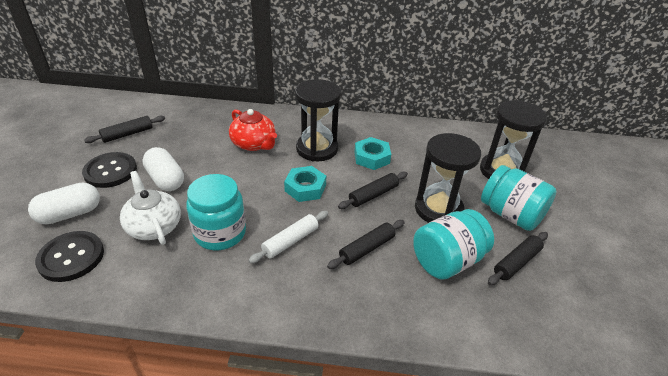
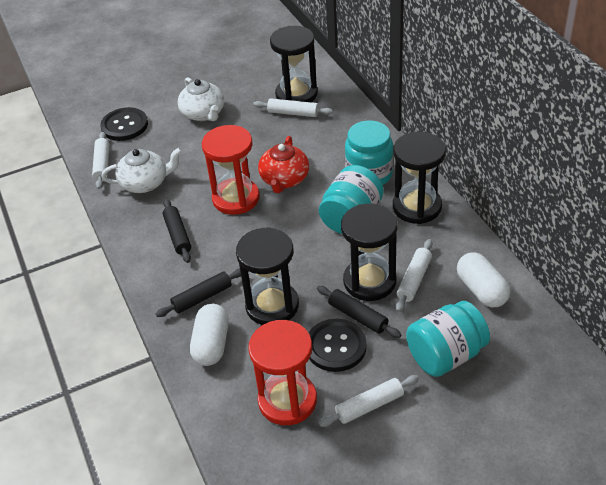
black hourglass: [295,79,341,161] [415,133,481,223] [480,100,547,179] = 3 -> [236,227,299,325] [270,26,318,102] [341,203,397,301] [393,132,446,224] = 4
black rolling pin: [84,116,165,143] [327,220,405,269] [338,172,408,209] [488,232,548,285] = 4 -> [156,268,241,317] [163,199,191,263] [317,286,401,338] = 3
red hourglass: none = 0 -> [202,125,260,215] [248,320,317,425] = 2
turquoise nut: [284,166,326,202] [354,137,391,170] = 2 -> none = 0
white rolling pin: [248,211,328,264] = 1 -> [92,132,109,189] [253,98,333,117] [319,375,419,427] [396,239,432,312] = 4
white teapot: [120,171,181,245] = 1 -> [101,147,182,193] [178,77,224,121] = 2

